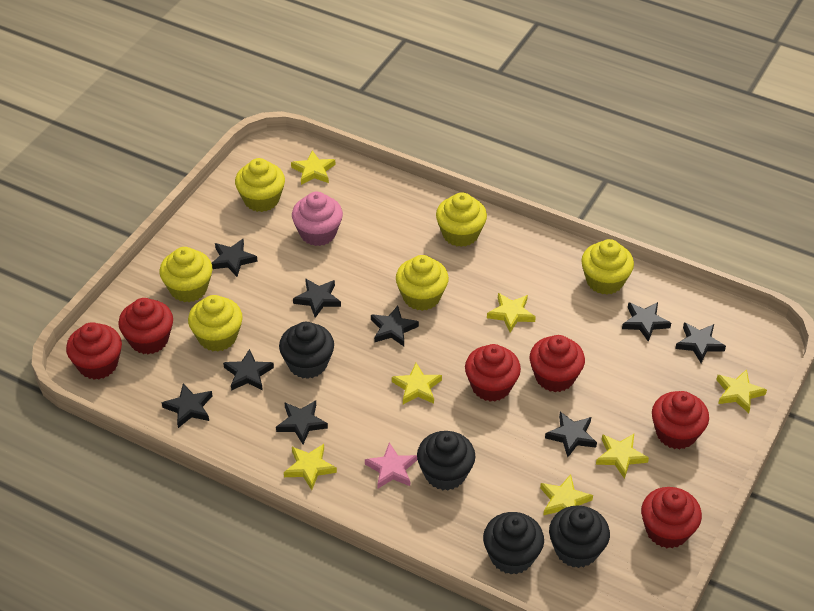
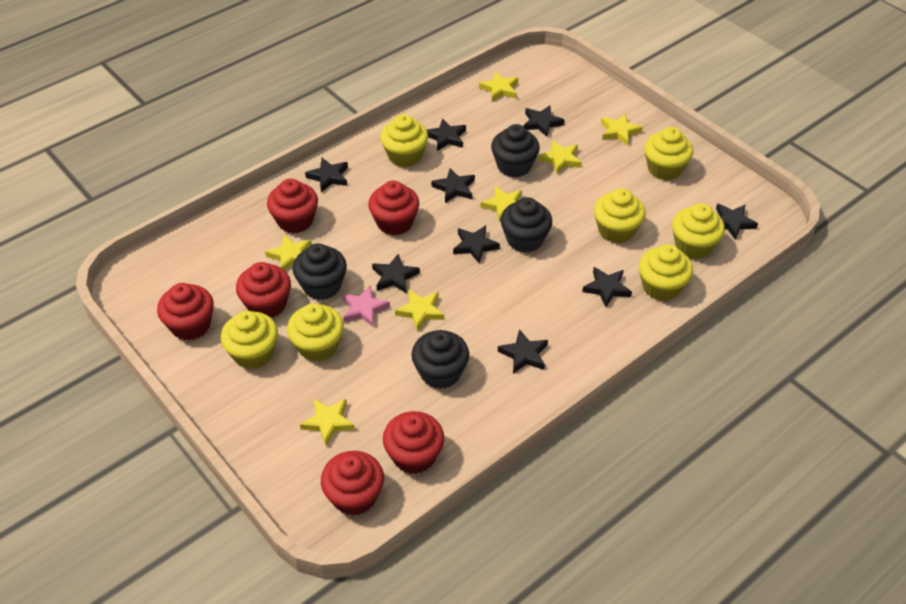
pink cupcake: [292,192,343,246] = 1 -> none = 0
yellow cupcake: [159,247,213,302] [188,295,243,352] [235,158,285,212] [396,255,449,311] [436,192,487,247] [581,239,634,295] = 6 -> [221,311,278,369] [287,303,344,362] [380,114,428,167] [594,188,646,243] [639,244,693,301] [644,127,693,180] [672,204,725,259] = 7

